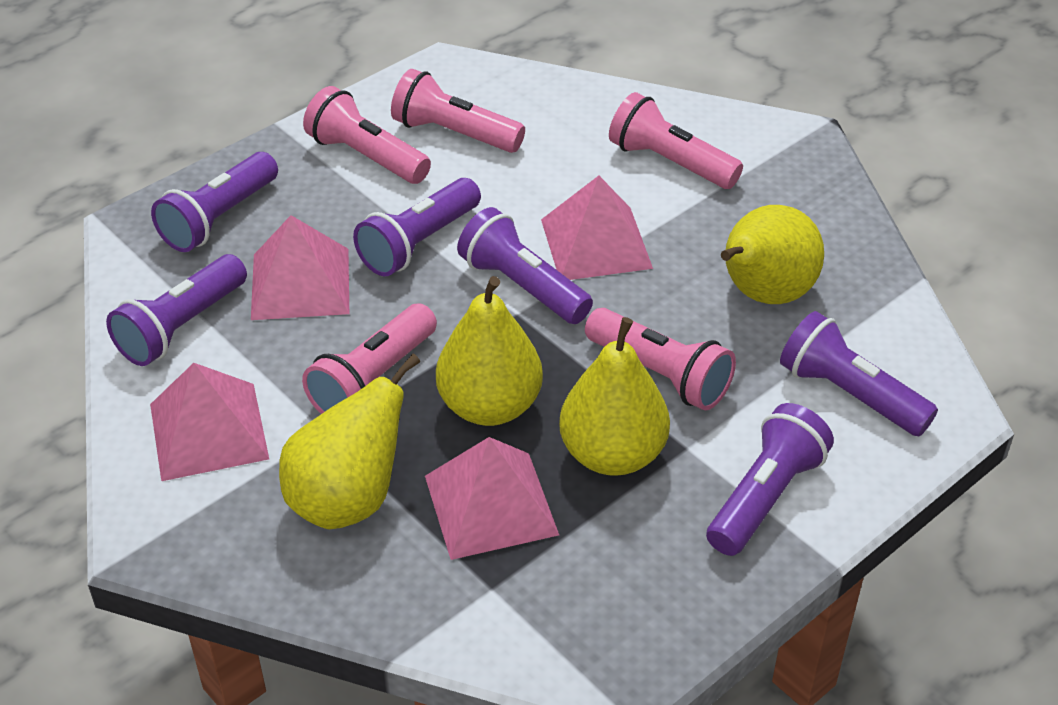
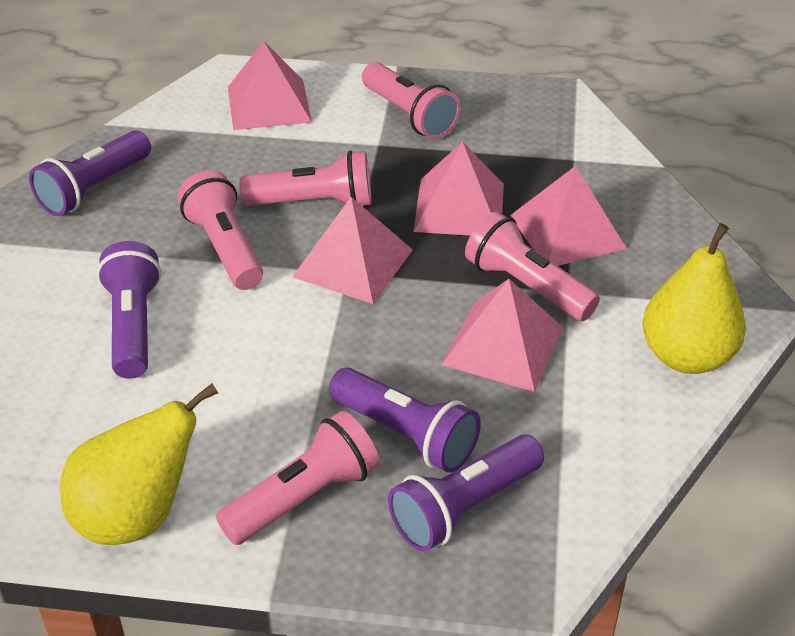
pink pyramid: [150,363,269,481] [251,215,349,320] [425,437,559,560] [541,176,653,280] = 4 -> [228,41,312,130] [292,197,413,304] [413,142,504,235] [441,279,563,392] [510,166,627,266] = 5
purple flashlight: [106,254,247,366] [151,152,278,252] [353,178,481,276] [457,207,593,324] [706,403,834,556] [780,311,938,436] = 6 -> [29,130,151,216] [97,241,161,379] [329,368,481,473] [388,435,544,552] = 4
yellow pear: [279,354,421,529] [436,276,543,426] [559,317,670,476] [721,205,824,304] = 4 -> [60,383,218,545] [642,223,746,374] = 2

